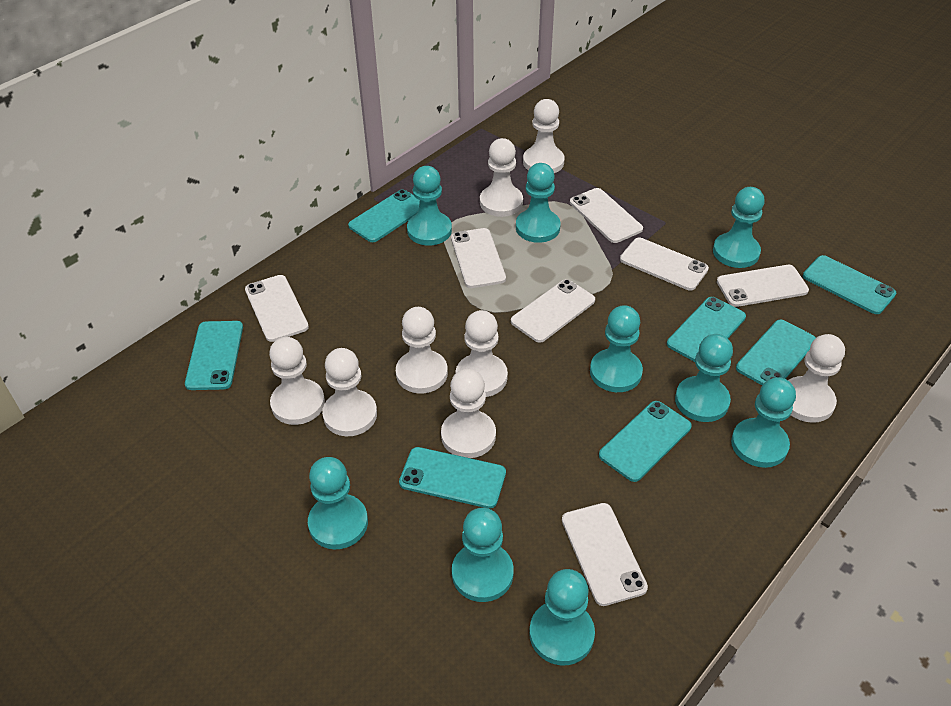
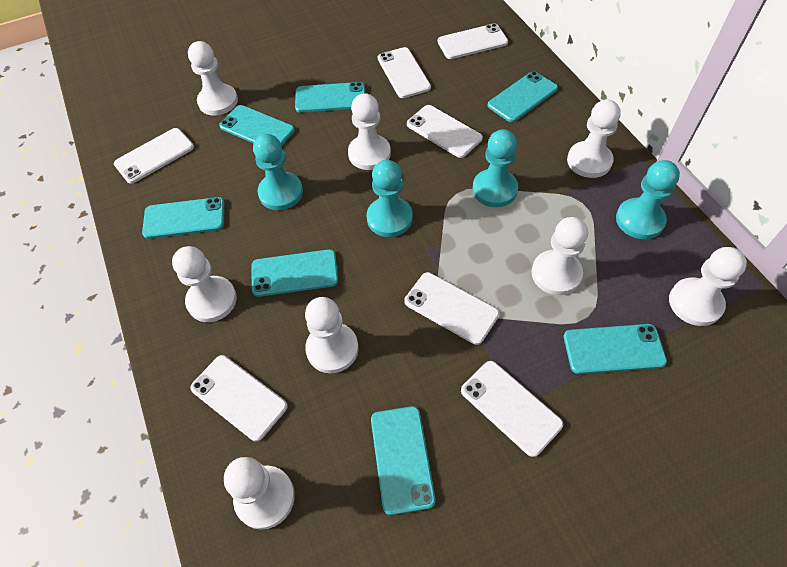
turquoise pawn: [308,457,368,550] [407,166,452,245] [452,508,514,602] [516,163,561,243] [529,569,595,665] [590,305,643,392] [675,334,733,422] [713,187,765,268] [731,377,796,468] = 9 -> [253,134,303,210] [367,160,413,237] [472,129,518,207] [616,160,680,239] = 4

